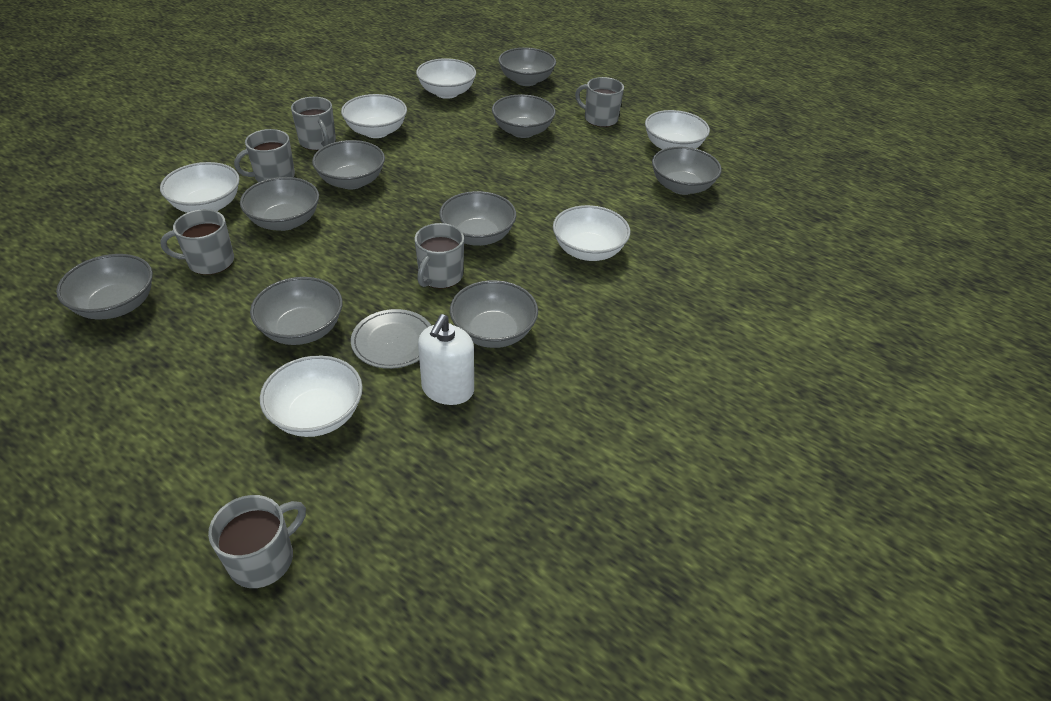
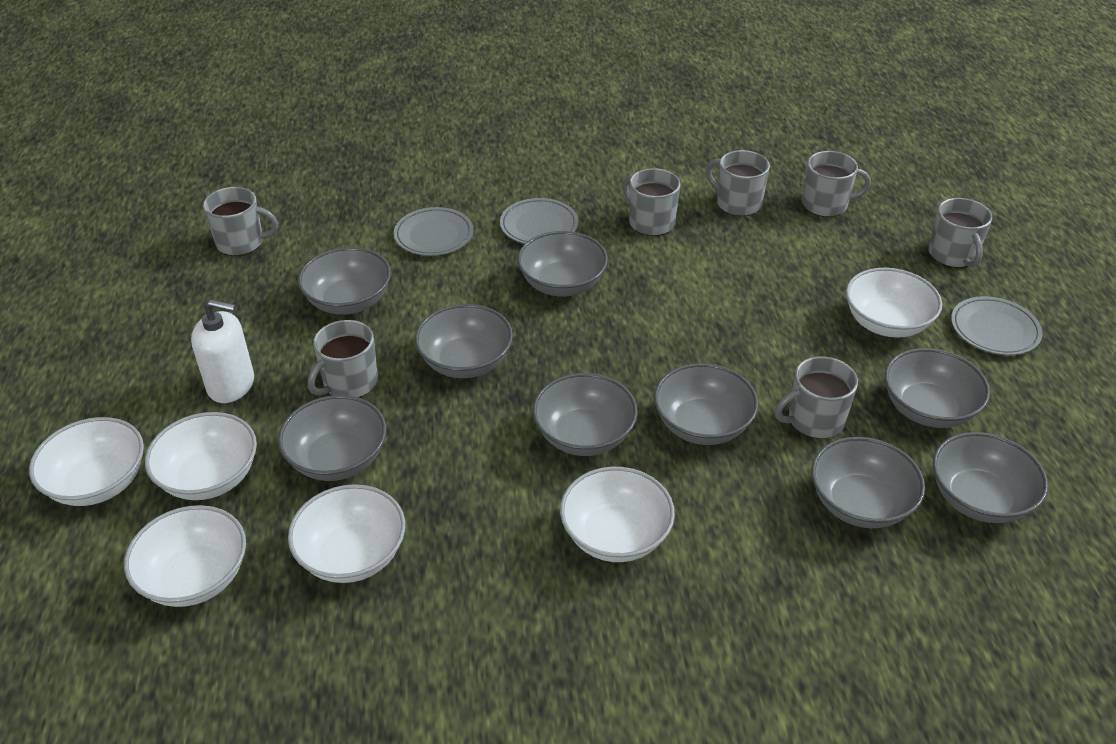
grey mug: [160,209,234,275] [208,495,306,588] [234,129,295,182] [291,97,336,150] [415,223,464,289] [575,77,624,127] = 6 -> [203,187,278,256] [308,320,378,398] [623,168,680,236] [706,150,770,216] [775,356,858,439] [802,151,871,217] [928,198,992,268] = 7
grey plate: [351,309,432,369] = 1 -> [394,207,473,256] [500,198,578,244] [951,296,1043,355] = 3

